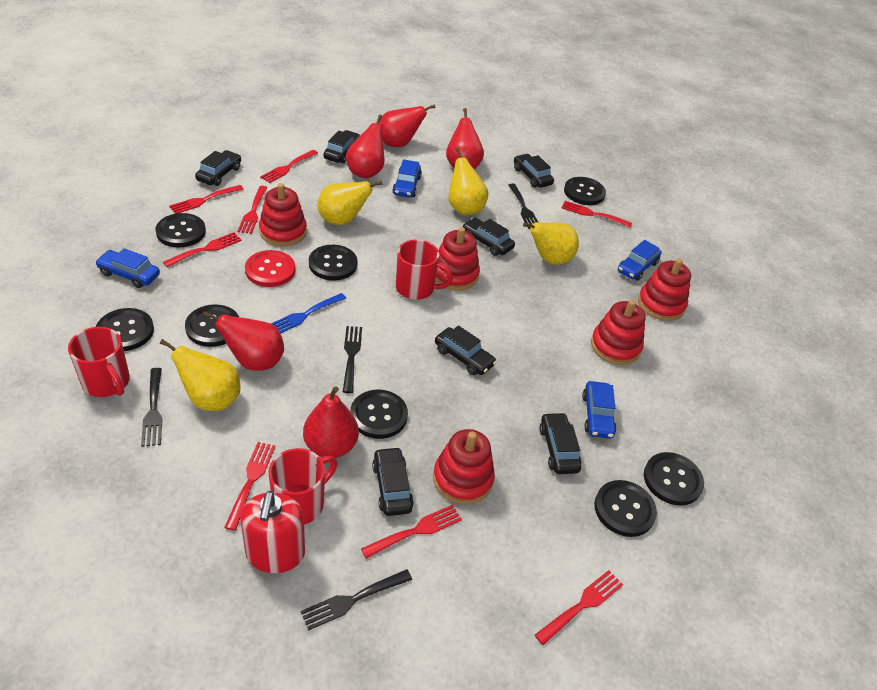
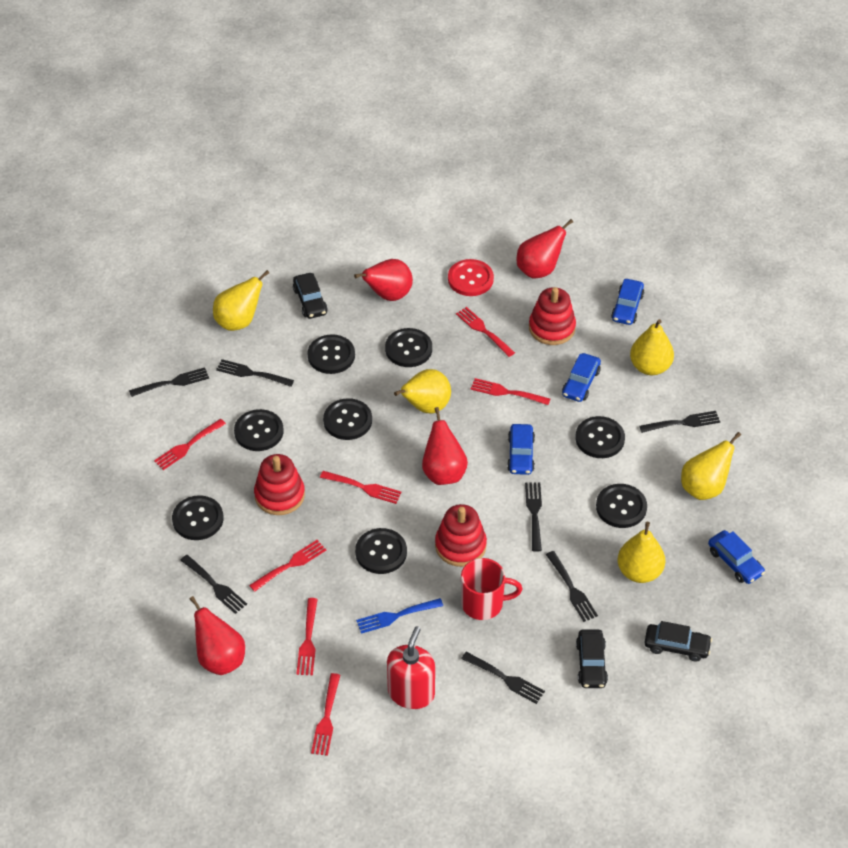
black car: [195,150,241,186] [323,130,360,163] [372,447,414,516] [435,325,497,375] [462,218,515,256] [514,154,554,188] [539,412,581,474] = 7 -> [293,273,328,319] [576,629,608,688] [644,621,712,662] = 3
black fork: [141,368,163,447] [301,569,412,631] [343,326,362,393] [508,184,538,229] = 4 -> [129,368,209,397] [180,555,247,614] [216,359,294,387] [461,652,545,704] [525,482,542,552] [546,551,598,622] [639,411,720,433] = 7
red fork: [163,232,242,267] [169,185,243,214] [224,442,275,531] [238,186,268,234] [260,150,318,183] [361,505,462,559] [535,570,623,645] [562,201,632,227] = 8 -> [154,419,226,470] [249,540,326,592] [296,598,318,675] [311,673,340,756] [320,471,402,504] [456,307,515,357] [471,378,550,405] = 7
red mug: [68,327,130,397] [269,448,337,525] [396,239,453,300] = 3 -> [461,558,522,620] = 1
red pear: [203,311,284,371] [303,387,359,458] [346,115,384,178] [379,104,436,147] [446,108,484,169] = 5 -> [190,596,245,675] [354,259,413,301] [422,407,468,485] [516,219,573,278] = 4
red stacking toy: [259,183,307,246] [433,429,495,504] [435,227,480,291] [591,300,646,365] [638,258,691,321] = 5 -> [254,454,305,515] [435,504,487,567] [529,287,576,345] = 3
yellow pear: [160,339,241,411] [318,181,382,225] [448,148,489,215] [523,222,579,265] = 4 -> [213,270,269,331] [394,369,451,413] [618,522,665,583] [630,319,674,375] [681,432,741,500] = 5

